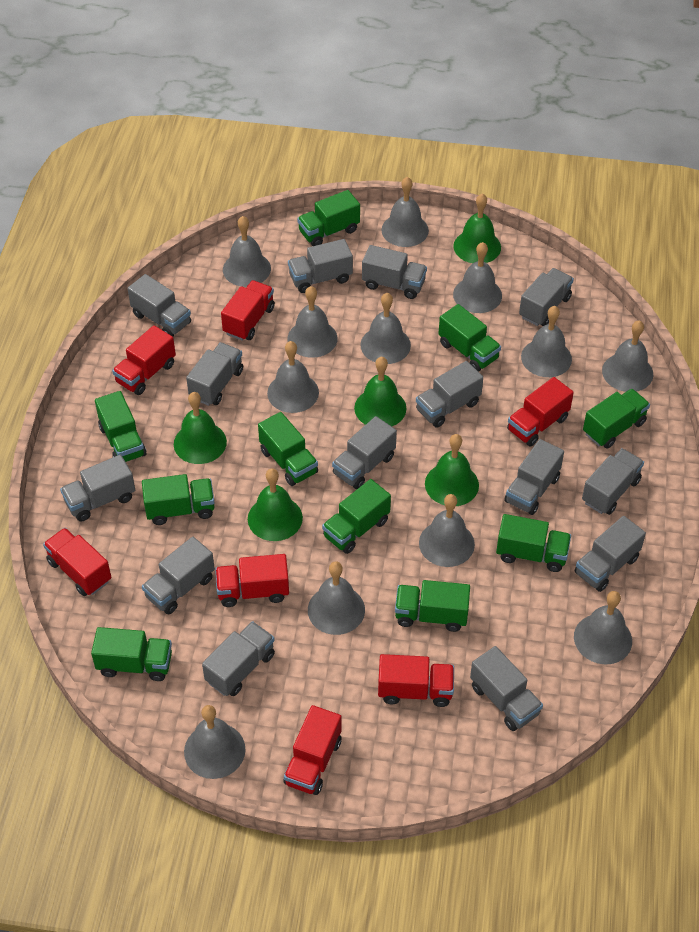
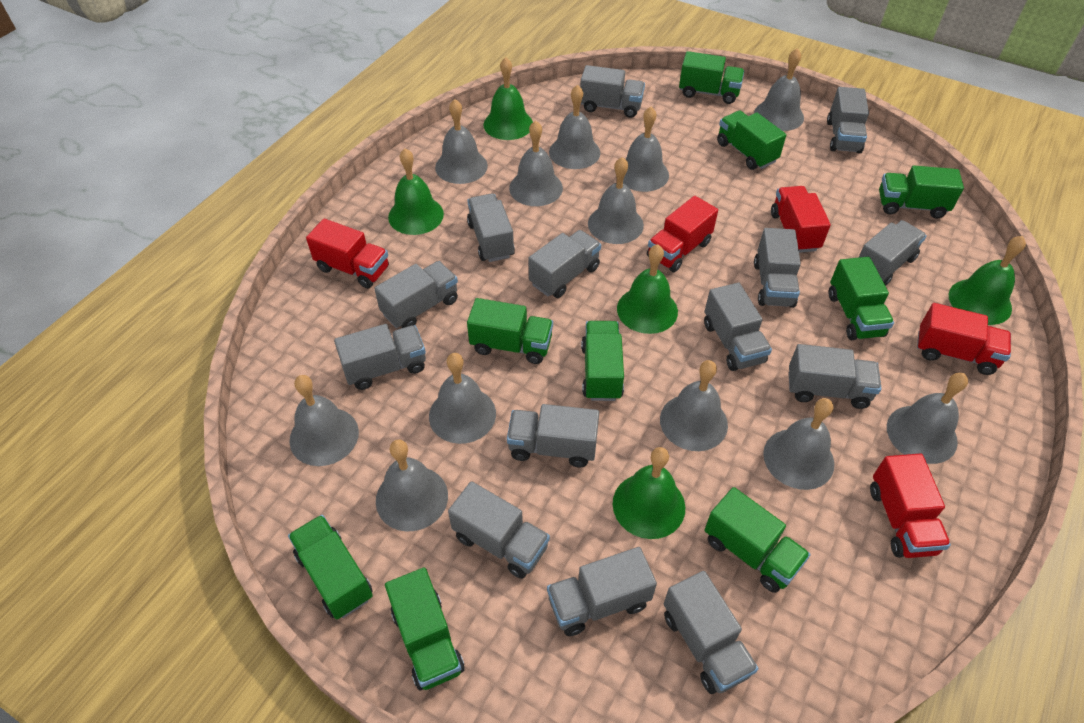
green truck: [91,627,172,681] [95,391,147,462] [142,474,215,525] [258,412,318,486] [297,190,360,246] [322,479,391,554] [395,580,470,632] [439,304,501,372] [496,514,571,572] [583,389,650,449] = 10 -> [288,515,373,620] [385,567,465,690] [467,298,553,364] [581,321,624,401] [679,51,744,104] [705,487,810,593] [717,111,786,170] [829,257,894,340] [879,166,964,218] = 9
red truck: [43,528,111,596] [112,325,176,395] [215,554,289,607] [221,280,275,341] [283,705,342,795] [378,654,454,707] [507,377,574,446] = 7 -> [306,218,389,288] [647,196,718,272] [771,186,831,253] [870,453,951,558] [917,303,1011,375] = 5

